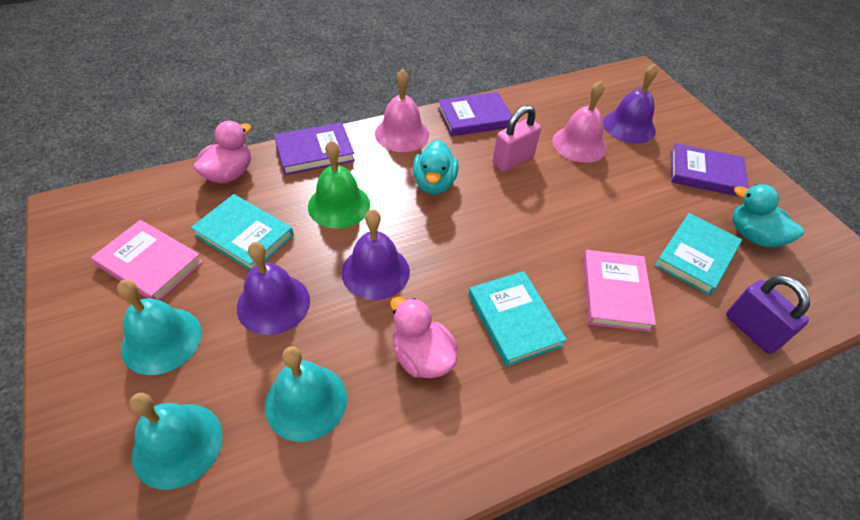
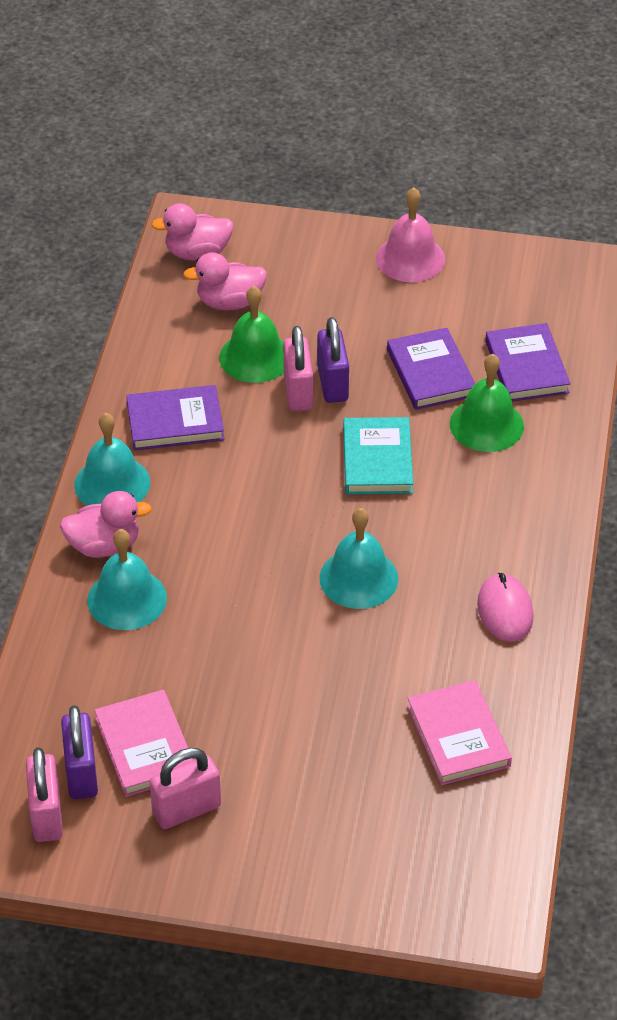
green bell: [308,140,370,229] = 1 -> [219,286,284,383] [450,354,524,452] = 2
pink bell: [375,69,429,152] [552,81,607,163] = 2 -> [376,187,445,282] = 1
pink duck: [194,121,251,183] [390,297,458,378] = 2 -> [60,491,152,558] [151,203,234,261] [183,252,267,310] = 3
pink mouse: none = 0 -> [477,573,534,642] = 1
pink padlock: [493,105,541,172] = 1 -> [26,747,63,842] [150,748,221,829] [283,326,313,411] = 3
purple bell: [237,242,310,335] [341,209,410,300] [603,64,658,144] = 3 -> none = 0
purple padlock: [726,275,810,354] = 1 -> [61,705,98,799] [317,317,349,403] = 2
turquoise book: [191,194,294,270] [469,271,567,367] [655,213,742,295] = 3 -> [343,417,413,494] = 1
turquoise duck: [413,140,458,194] [732,184,804,247] = 2 -> none = 0

